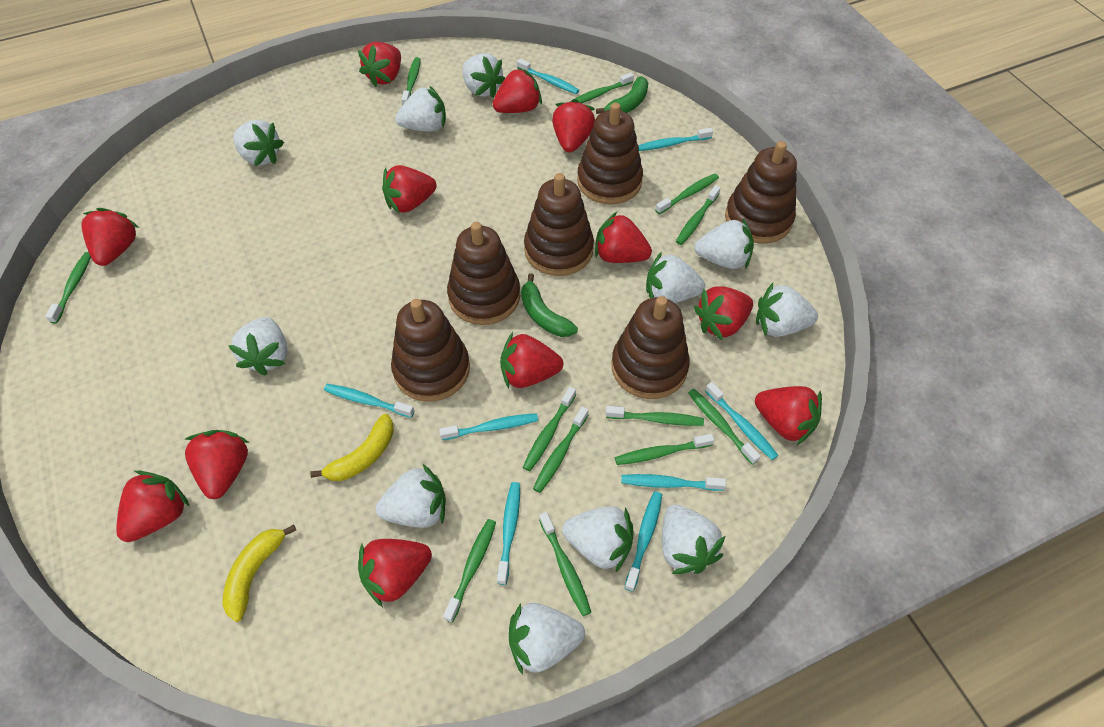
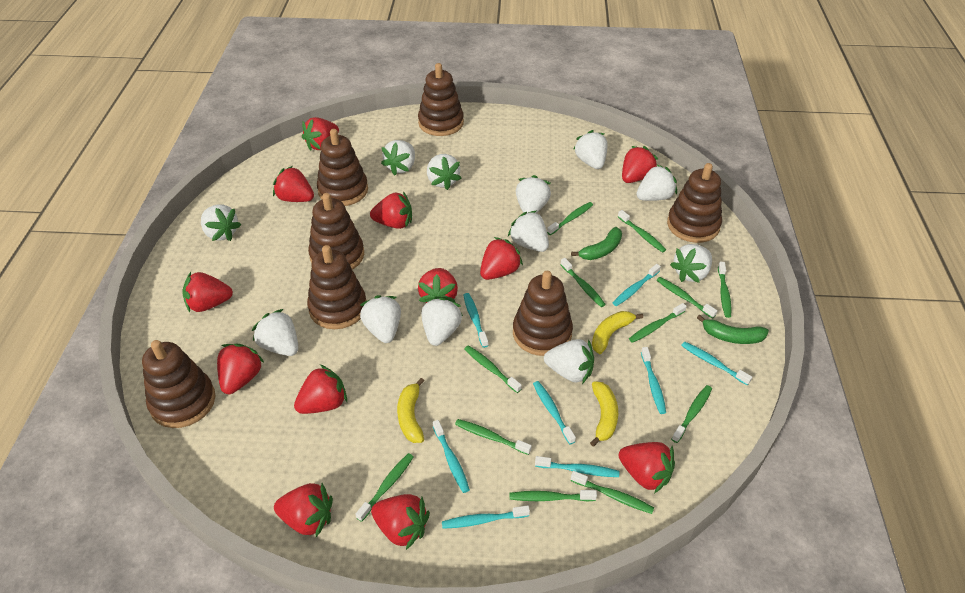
brown stacking toy: [391,299,470,402] [447,222,520,325] [524,173,594,276] [577,103,643,205] [611,296,690,399] [725,141,797,244] = 6 -> [142,340,215,428] [307,245,366,329] [308,193,364,270] [317,129,368,206] [418,63,464,136] [513,271,573,356] [667,163,722,243] = 7
white strawberry: [228,317,288,376] [233,120,284,166] [376,463,446,528] [395,85,446,132] [462,53,505,98] [509,603,585,675] [562,506,634,573] [646,252,705,303] [662,505,725,574] [694,219,754,269] [756,283,818,337] = 11 -> [201,204,241,241] [252,309,298,356] [360,295,401,343] [381,140,415,175] [421,297,463,346] [427,154,462,190] [508,211,549,252] [516,175,551,213] [544,339,594,384] [573,130,608,169] [636,164,677,201] [670,244,712,283] = 12
yellow banana: [222,524,296,622] [310,414,394,481] = 2 -> [397,378,424,443] [590,381,618,447] [592,311,643,354] = 3

